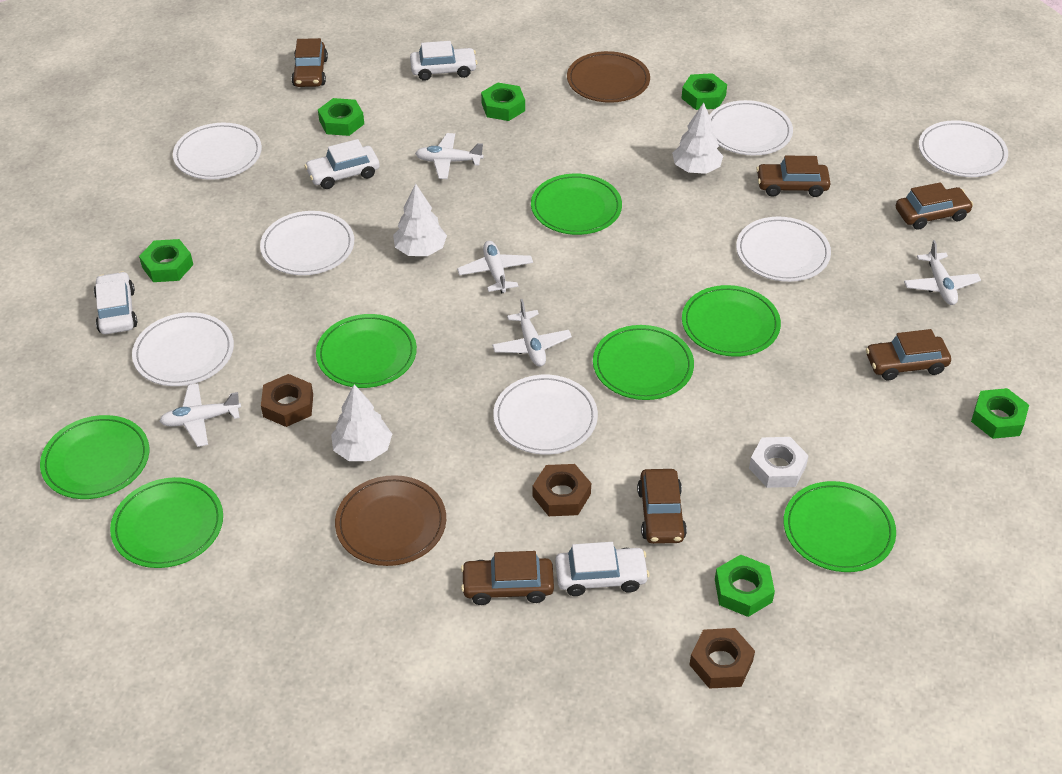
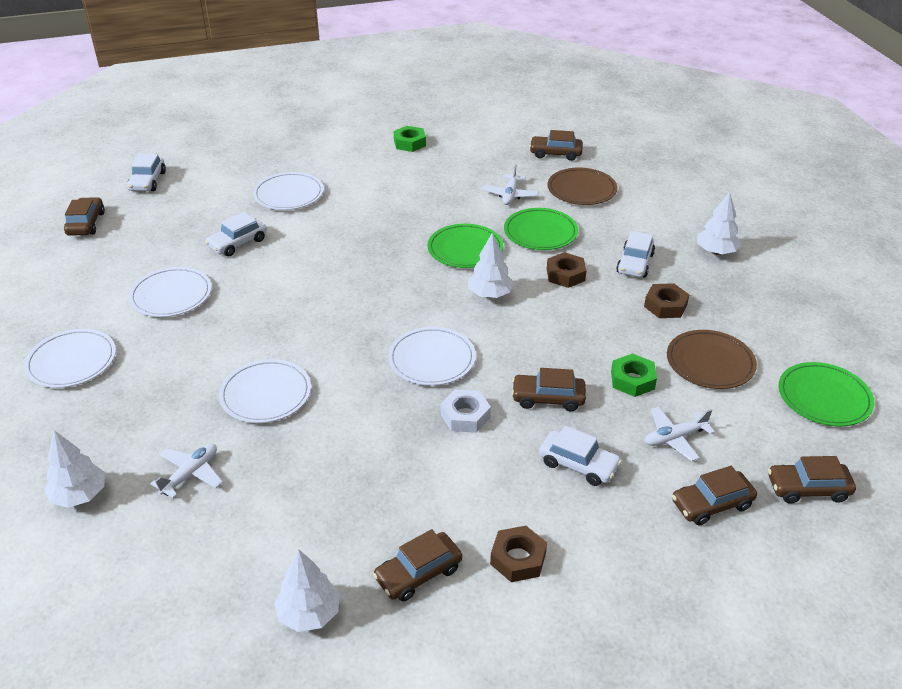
green nut: [139,239,193,282] [318,98,364,136] [481,83,525,121] [681,73,727,110] [715,555,775,617] [971,388,1029,439] = 6 -> [394,126,426,152] [611,353,657,397] = 2
green plate: [40,415,149,499] [110,477,223,568] [316,314,417,388] [531,173,622,235] [593,325,694,400] [682,285,781,357] [784,481,896,572] = 7 -> [428,224,503,268] [504,208,578,250] [779,362,874,427] = 3
white plane: [160,383,241,447] [415,133,484,179] [457,241,533,293] [492,299,572,366] [904,240,981,305] = 5 -> [150,443,223,498] [482,164,539,205] [645,407,715,461] = 3
white plate: [132,312,234,386] [173,123,262,180] [260,211,354,275] [493,375,598,455] [709,100,793,156] [736,217,831,282] [919,120,1008,177] = 7 -> [24,329,116,388] [129,267,212,317] [219,359,311,423] [253,172,324,210] [388,327,476,386] = 5
white tree: [331,384,392,461] [393,183,447,256] [672,103,723,174] = 3 -> [44,430,105,508] [274,549,340,632] [468,233,514,298] [697,192,741,255] = 4

